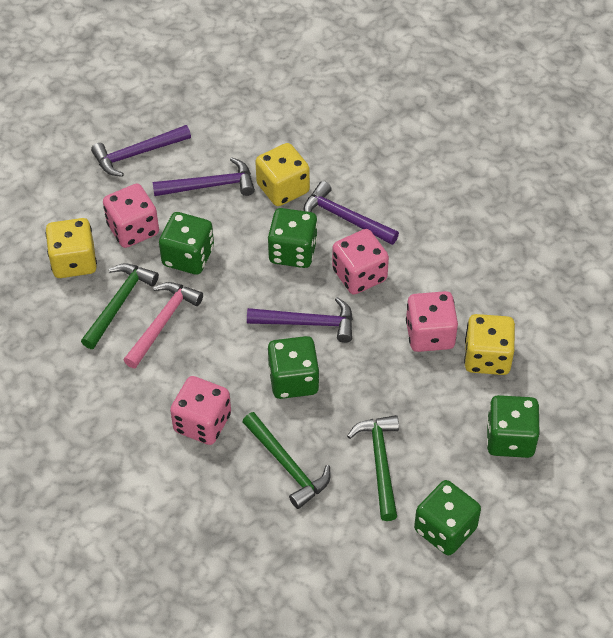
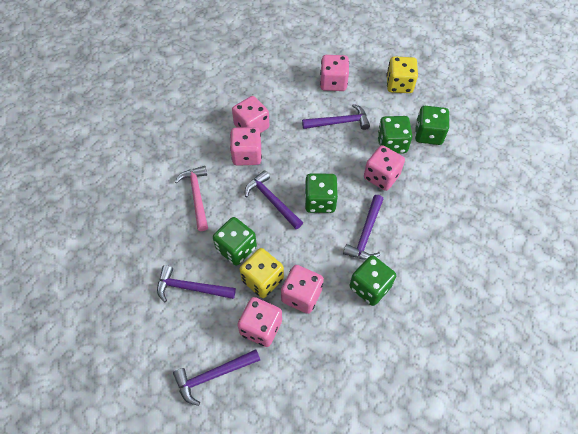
green hammer: [81,263,159,349] [242,412,331,509] [347,415,399,521] = 3 -> none = 0
pink dice: [103,184,159,248] [170,376,231,445] [332,229,389,294] [406,291,458,352] = 4 -> [230,127,262,166] [232,96,269,133] [237,297,282,347] [281,265,324,314] [320,55,349,91] [364,145,405,191] = 6
purple hammer: [91,125,191,177] [152,157,255,196] [247,297,353,343] [304,181,399,245] = 4 -> [157,265,236,302] [173,349,260,406] [245,170,303,229] [302,104,370,130] [343,195,383,260] = 5
yellow dice: [45,218,97,278] [255,143,310,206] [464,314,515,375] = 3 -> [239,248,284,298] [387,56,418,93] = 2

